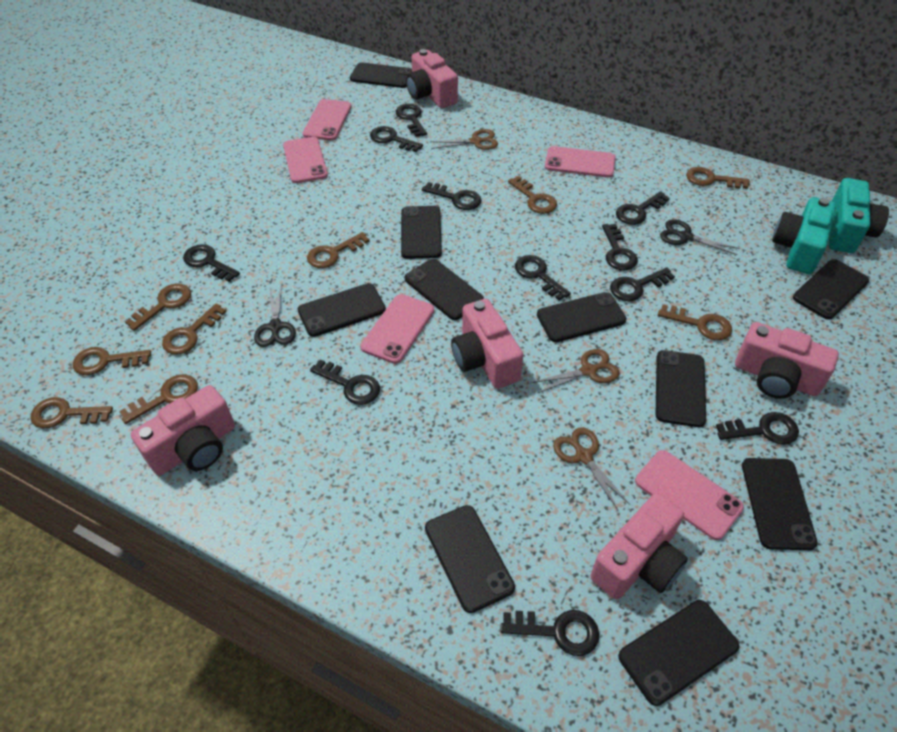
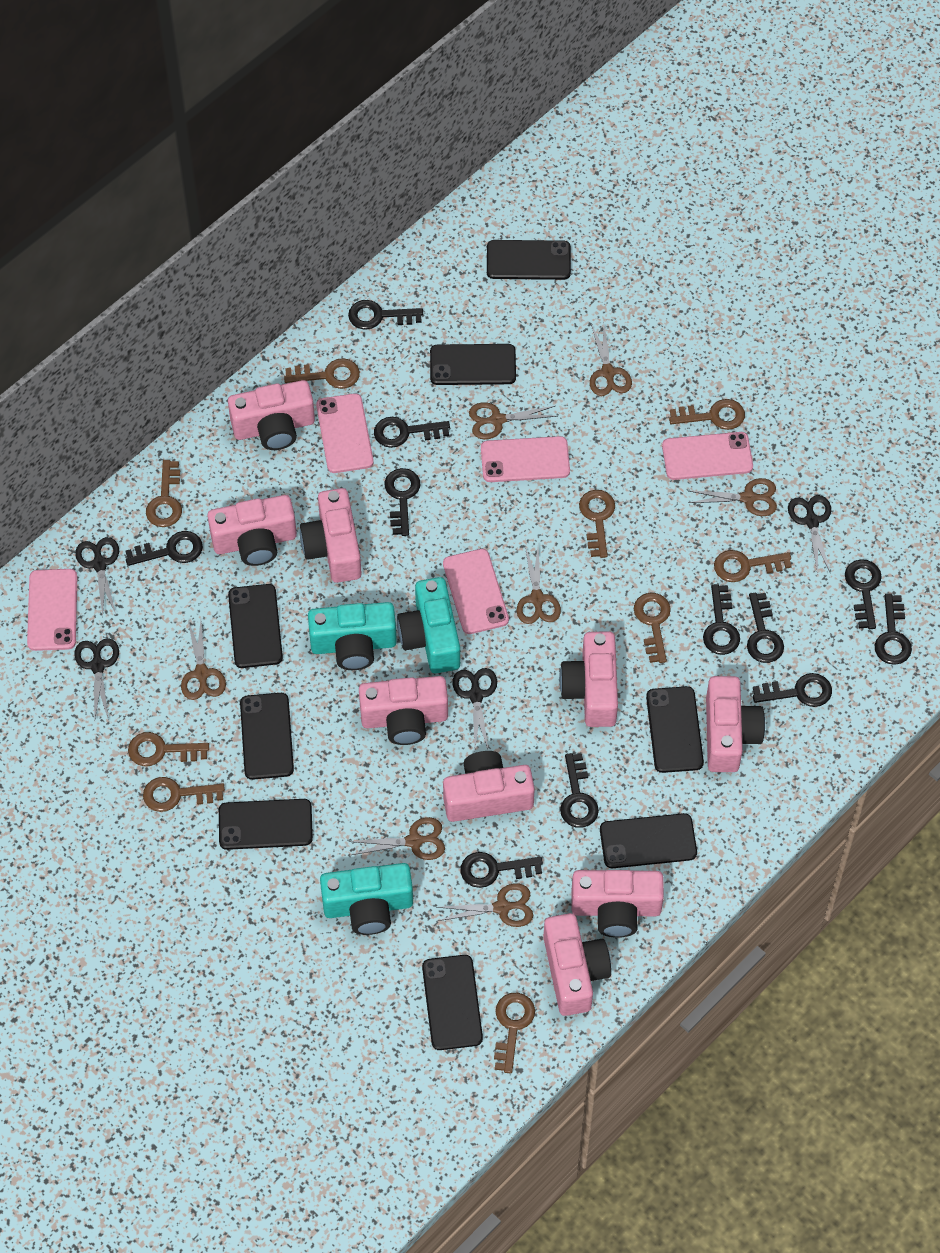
black phone: [298,283,386,337] [350,62,412,88] [401,206,442,259] [405,259,484,320] [425,505,515,613] [537,292,626,342] [618,600,739,706] [656,350,706,427] [742,458,818,550] [793,259,869,320] = 10 -> [219,799,313,850] [228,584,283,668] [240,693,294,780] [422,955,483,1050] [430,344,516,385] [487,240,571,280] [600,813,697,868] [646,686,704,773] = 8
black scissors: [254,284,296,347] [660,219,740,255] = 2 -> [74,638,119,721] [75,537,119,616] [452,668,497,749] [788,495,831,572] = 4
brown scissors: [430,129,498,150] [531,349,620,393] [553,427,630,510] = 3 -> [181,621,226,700] [349,817,445,860] [436,883,533,927] [469,402,557,439] [517,546,561,624] [590,324,632,396] [688,478,777,516] = 7
pink camera: [131,385,235,476] [406,49,458,108] [451,299,523,389] [590,493,688,600] [735,322,839,399] = 5 -> [208,495,297,566] [228,380,315,450] [300,488,361,583] [359,676,448,745] [443,751,535,822] [543,913,611,1016] [559,631,618,727] [571,870,664,938] [706,676,765,772] = 9
turquoise camera: [772,197,836,274] [829,178,889,253] = 2 -> [308,602,397,670] [320,863,413,935] [397,577,460,673] = 3

